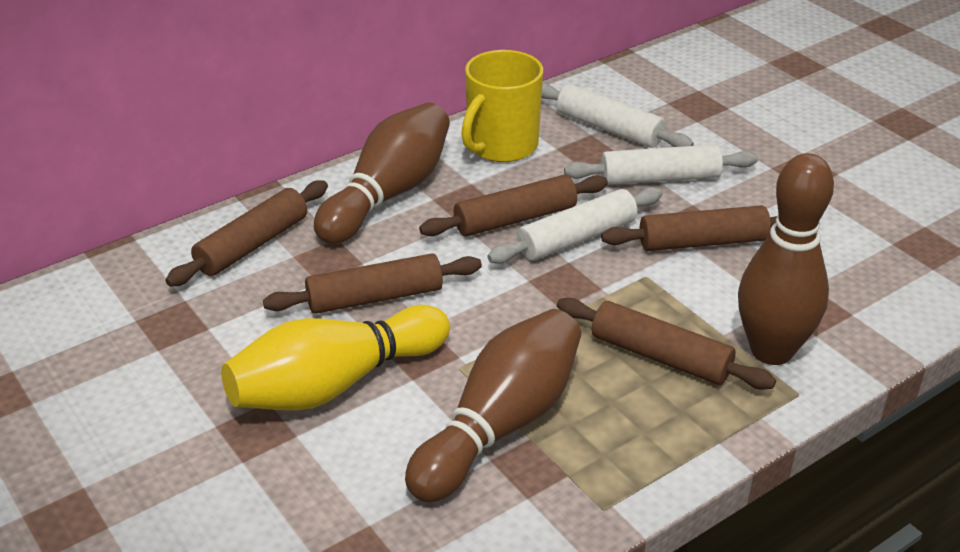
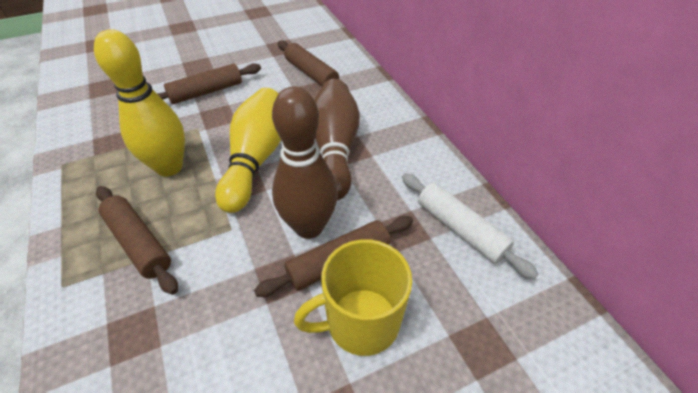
brown bowling pin: [314,102,450,244] [405,309,581,502] [738,153,834,365] = 3 -> [272,86,338,239] [314,79,360,200] = 2
brown rolling pin: [165,180,328,287] [263,253,482,314] [419,175,608,236] [557,298,776,390] [601,205,777,251] = 5 -> [96,186,178,295] [157,63,261,104] [254,216,413,297] [278,40,349,90] = 4
white rolling pin: [487,187,663,264] [542,82,694,148] [564,144,758,185] = 3 -> [402,173,538,280] = 1
yellow bowling pin: [221,305,450,411] = 1 -> [94,29,185,177] [215,88,281,213] = 2

